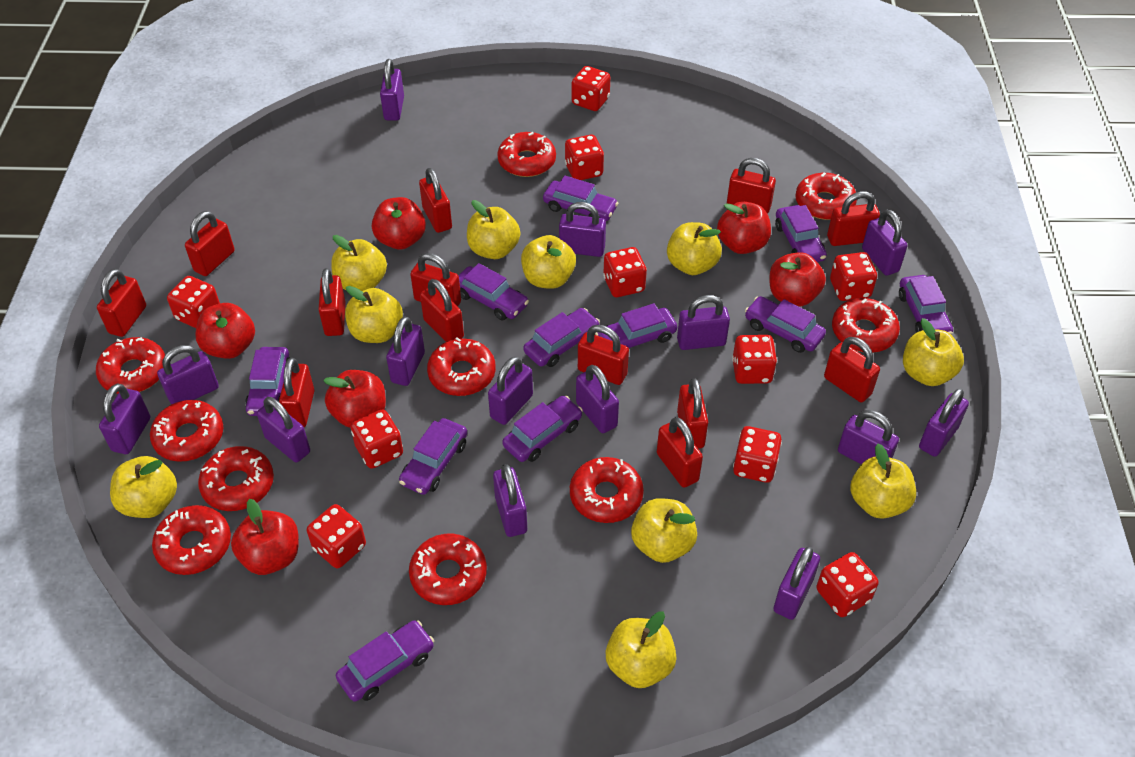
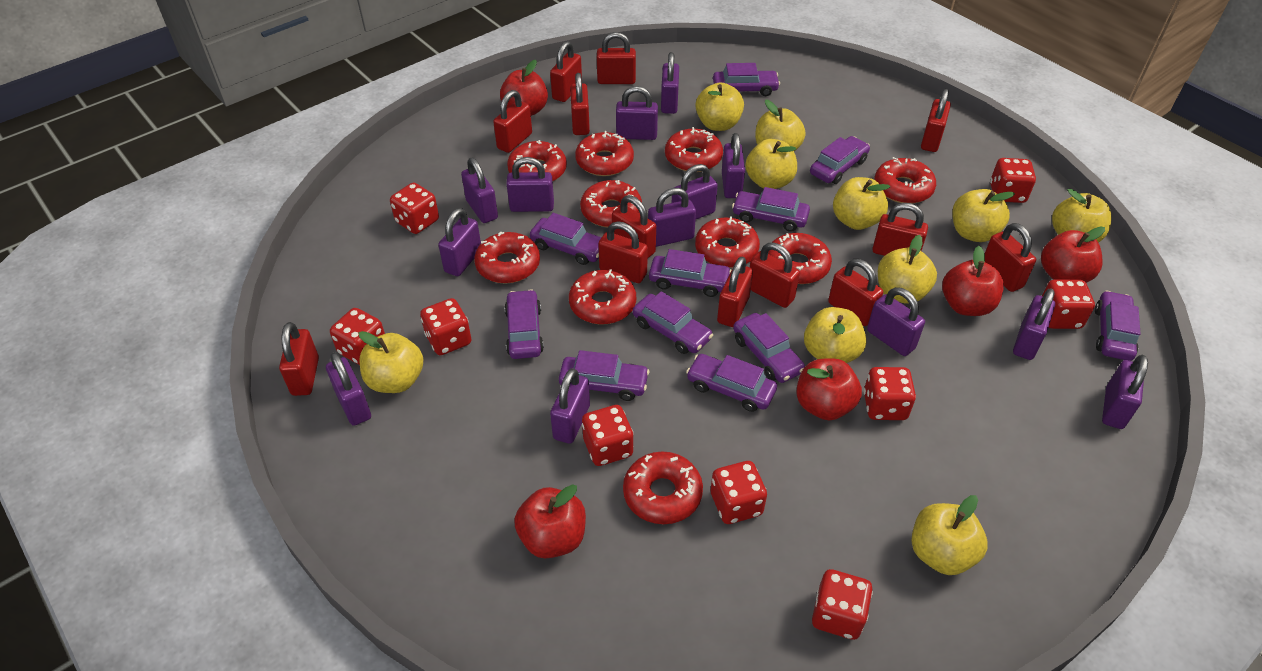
purple padlock: [99,383,150,454] [157,345,219,404] [257,397,310,462] [380,59,404,121] [386,317,425,386] [488,357,533,425] [493,464,527,537] [559,202,606,257] [576,365,619,433] [677,295,730,350] [773,547,820,620] [838,410,899,464] [862,210,907,276] [919,389,969,457] = 14 -> [326,352,371,426] [438,208,481,276] [461,158,498,223] [506,157,554,212] [550,368,590,444] [616,86,658,140] [648,188,696,247] [661,52,679,114] [672,164,718,219] [722,133,745,198] [867,287,925,356] [1013,288,1055,360] [1102,355,1148,429] = 13
red apple: [195,303,255,359] [231,499,299,575] [323,370,386,428] [372,197,426,250] [717,201,771,254] [769,252,826,307] = 6 -> [500,60,548,116] [514,484,586,559] [796,358,862,420] [942,246,1004,316] [1041,226,1105,283] = 5
red dice: [167,276,220,328] [307,504,366,568] [351,409,403,469] [565,135,604,180] [572,66,610,111] [603,247,647,297] [732,335,777,384] [733,426,782,483] [816,552,879,617] [830,252,877,301] = 10 -> [330,308,385,365] [390,183,439,234] [420,298,471,355] [582,405,634,466] [711,461,767,524] [812,569,873,640] [864,367,916,420] [990,158,1036,203] [1042,280,1095,329] = 9

